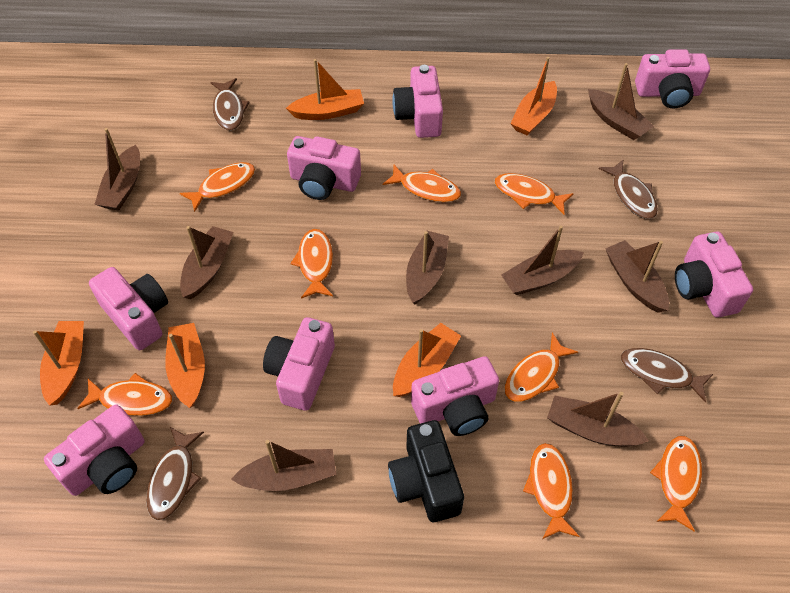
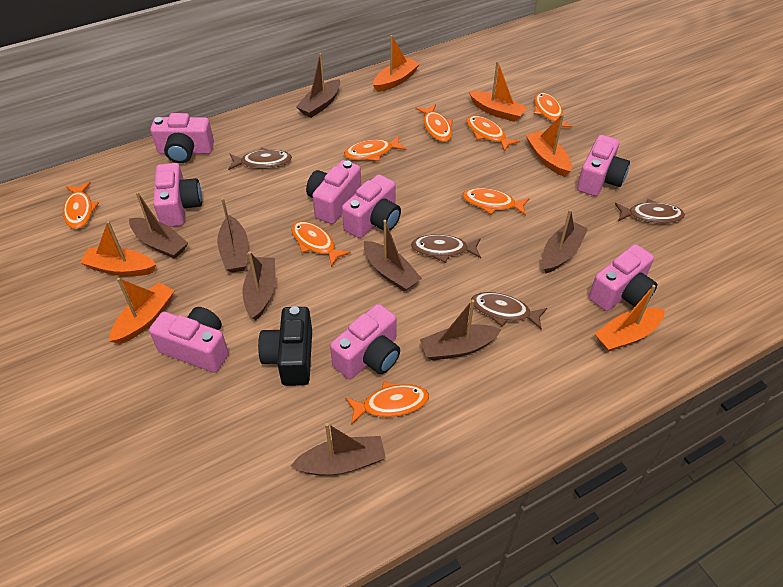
orange boat: [33,321,84,406] [165,323,205,408] [286,59,364,120] [393,323,461,397] [510,57,557,135] = 5 -> [80,221,156,276] [109,278,175,344] [373,35,420,92] [469,61,528,122] [526,114,572,177] [594,285,665,351] = 6

